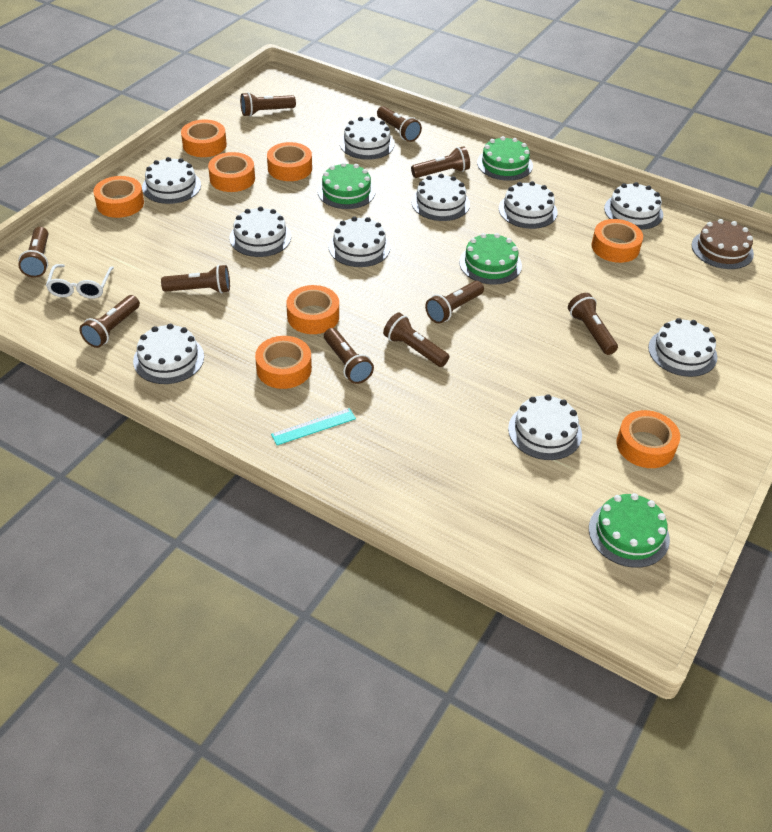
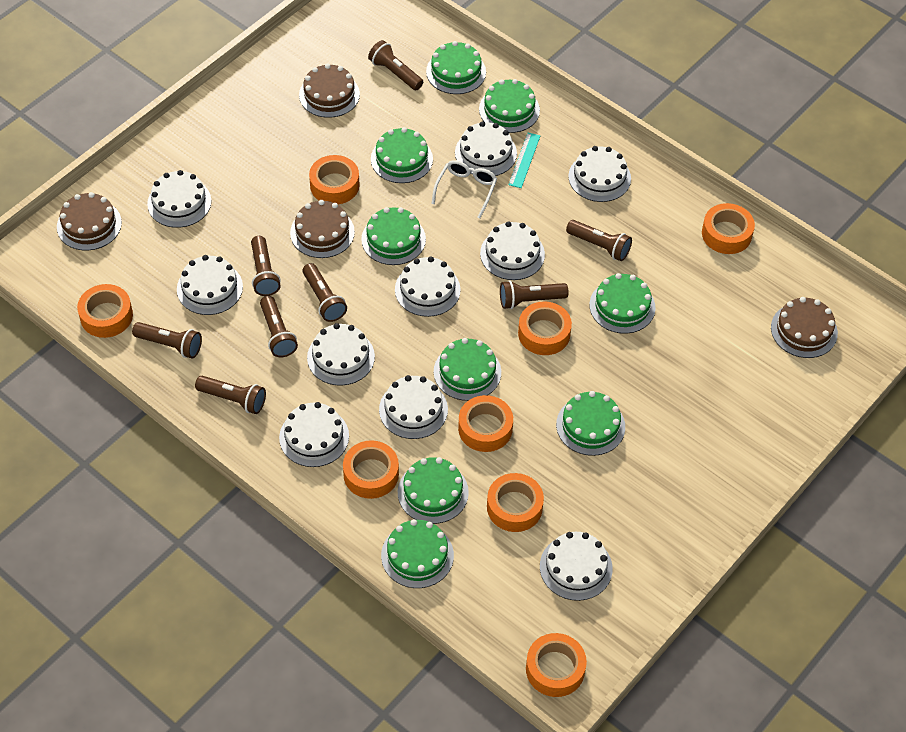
brown cake: [692,219,754,269] = 1 -> [57,192,122,250] [290,200,355,258] [299,64,360,118] [771,297,838,358] = 4
brown flashlight: [18,227,48,278] [80,295,140,348] [161,265,230,293] [240,92,296,117] [324,328,374,384] [377,106,422,142] [383,313,449,367] [411,146,470,178] [425,281,484,324] [568,293,618,355] = 10 -> [132,322,202,359] [195,376,266,414] [251,236,281,296] [260,296,298,357] [303,263,347,322] [368,40,423,90] [500,280,569,309] [566,220,632,261] = 8
green cake: [317,162,376,209] [459,233,522,284] [477,136,533,181] [589,493,670,568] = 4 -> [361,207,426,265] [371,127,433,183] [381,519,454,588] [398,457,469,524] [426,41,486,94] [434,338,501,401] [479,79,540,133] [556,391,625,456] [589,273,655,334] = 9

